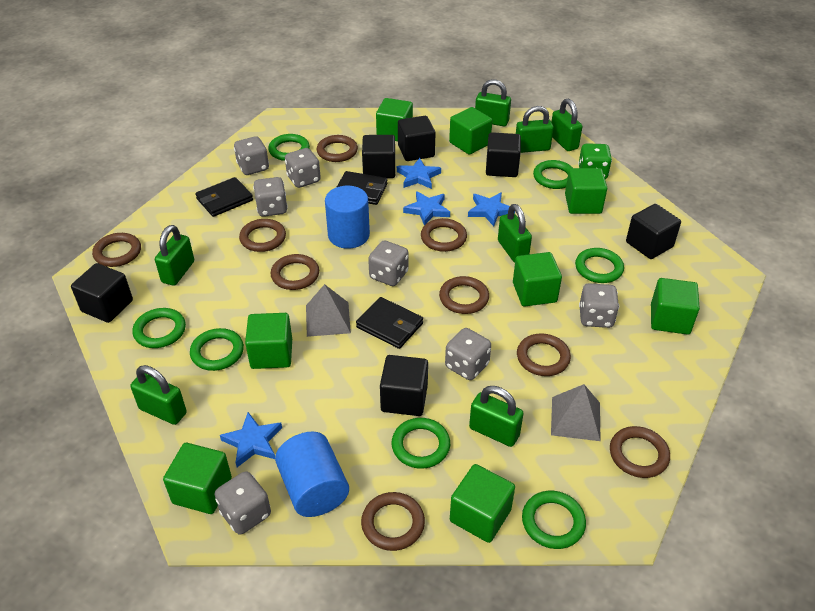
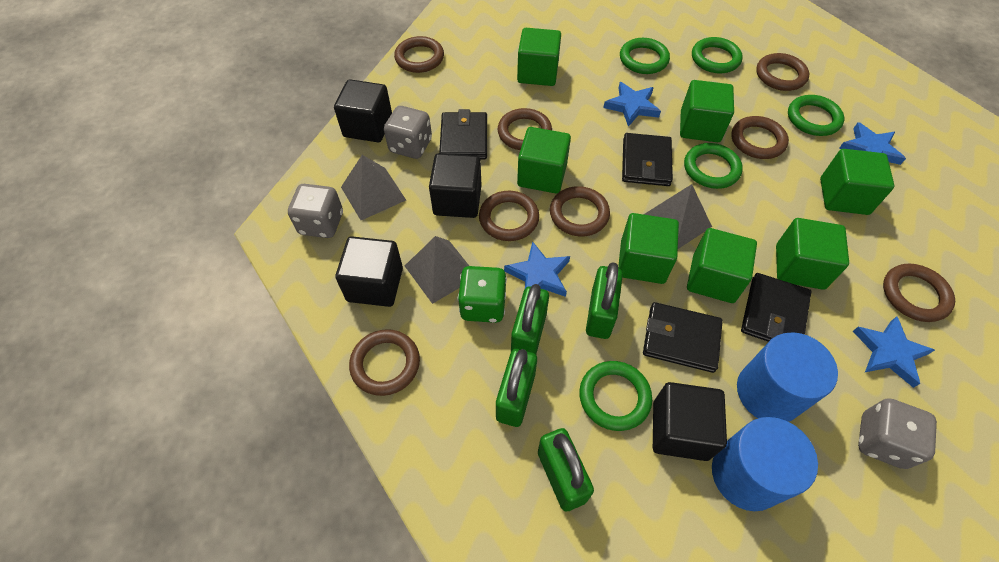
black cube: [71,263,133,323] [362,135,395,178] [380,355,428,416] [398,116,436,161] [486,132,521,177] [626,204,681,259] = 6 -> [334,79,392,142] [335,236,403,307] [429,153,481,218] [653,382,727,461] = 4
black wallet: [195,177,253,217] [337,171,387,205] [356,297,423,349] = 3 -> [439,109,487,160] [622,133,673,186] [643,302,723,373] [741,273,811,342] = 4
brown ring: [92,233,141,267] [239,219,286,252] [270,254,319,290] [317,135,358,162] [361,492,425,551] [421,218,467,252] [439,276,489,314] [517,333,571,376] [610,426,670,478] = 9 -> [349,329,420,396] [394,36,444,73] [479,191,539,241] [497,108,552,150] [550,186,610,237] [732,116,789,159] [756,53,809,91] [883,264,955,322] = 8
green cube: [163,443,232,514] [245,313,292,369] [376,98,413,141] [449,107,492,155] [450,464,515,543] [513,252,562,307] [565,168,607,214] [651,278,700,335] = 8 -> [517,28,561,86] [517,127,571,194] [618,213,679,284] [680,80,734,142] [687,228,757,303] [776,218,849,290] [820,149,895,215] = 7
green padlock: [130,365,187,425] [155,225,194,286] [469,386,524,447] [475,79,511,126] [498,204,532,263] [516,106,554,153] [552,98,583,151] = 7 -> [496,349,537,427] [511,284,549,354] [538,428,594,512] [586,262,623,339] = 4
green ring: [133,308,186,348] [190,328,244,371] [268,134,310,161] [391,418,450,469] [522,491,586,549] [533,160,573,189] [575,248,624,283] = 7 -> [579,361,652,431] [620,38,670,74] [684,143,743,189] [692,37,743,74] [788,95,844,136] = 5
grey dice: [215,471,271,535] [234,136,269,175] [253,177,288,217] [285,148,321,188] [368,241,409,286] [445,328,491,380] [579,284,619,328] = 7 -> [288,184,343,238] [384,106,432,159] [858,398,937,469] = 3
grey pyramid: [306,284,351,337] [551,384,601,441] = 2 -> [341,155,406,220] [405,236,469,304] [643,184,712,249] = 3

